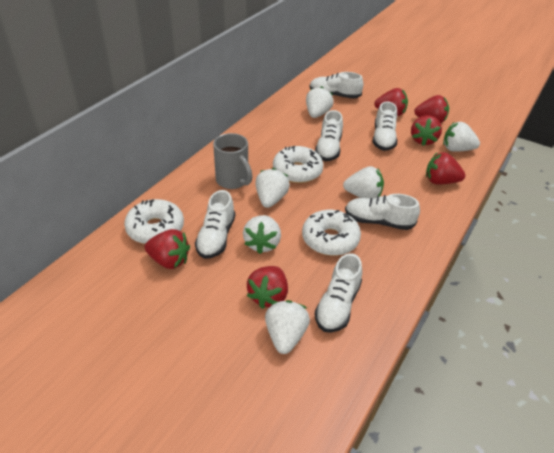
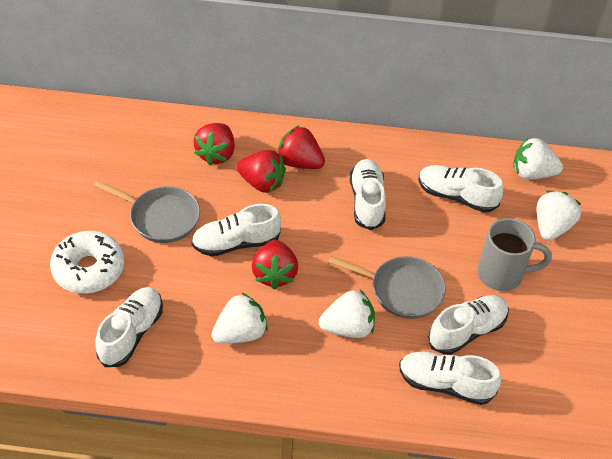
grey pan: none = 0 -> [94,180,200,243] [328,256,446,319] = 2
red strawberry: [144,229,190,269] [247,266,288,309] [374,88,408,116] [411,115,442,146] [414,95,449,123] [426,152,465,185] = 6 -> [193,123,235,165] [237,150,286,193] [252,240,298,290] [277,125,325,169] = 4
white donut: [124,199,184,244] [273,146,323,183] [302,210,361,256] = 3 -> [50,231,124,294] = 1
white strawberry: [243,215,281,254] [255,168,290,208] [265,300,310,354] [306,86,334,118] [343,166,384,199] [443,122,480,152] = 6 -> [212,292,268,344] [319,290,375,338] [513,138,563,179] [537,191,581,241] = 4

